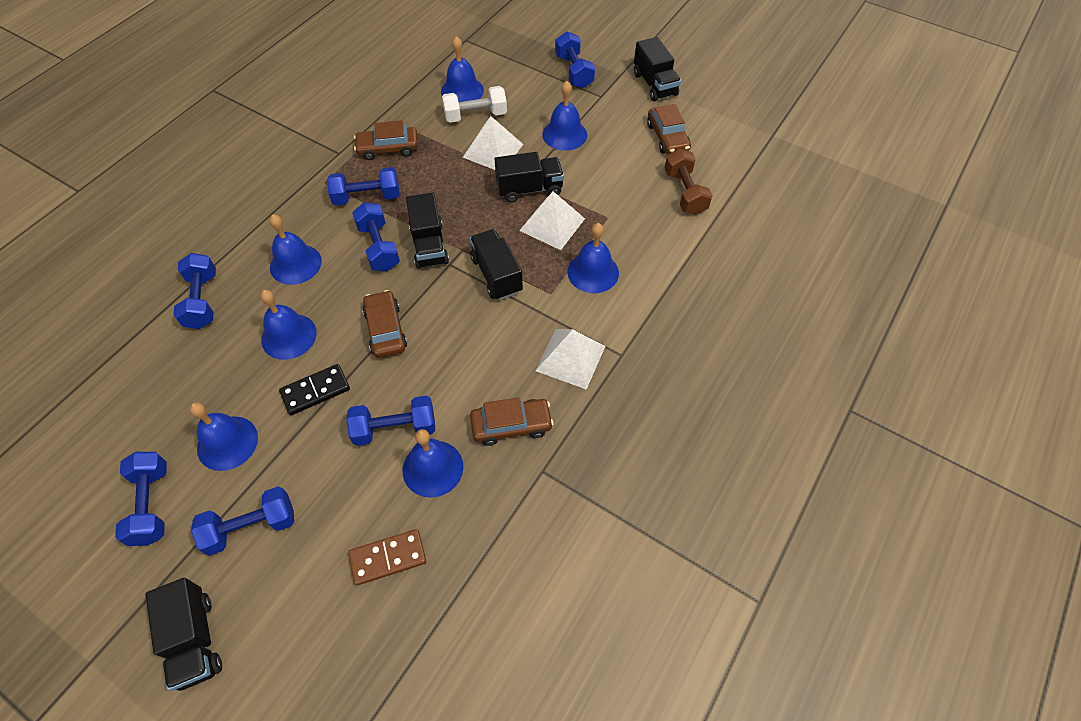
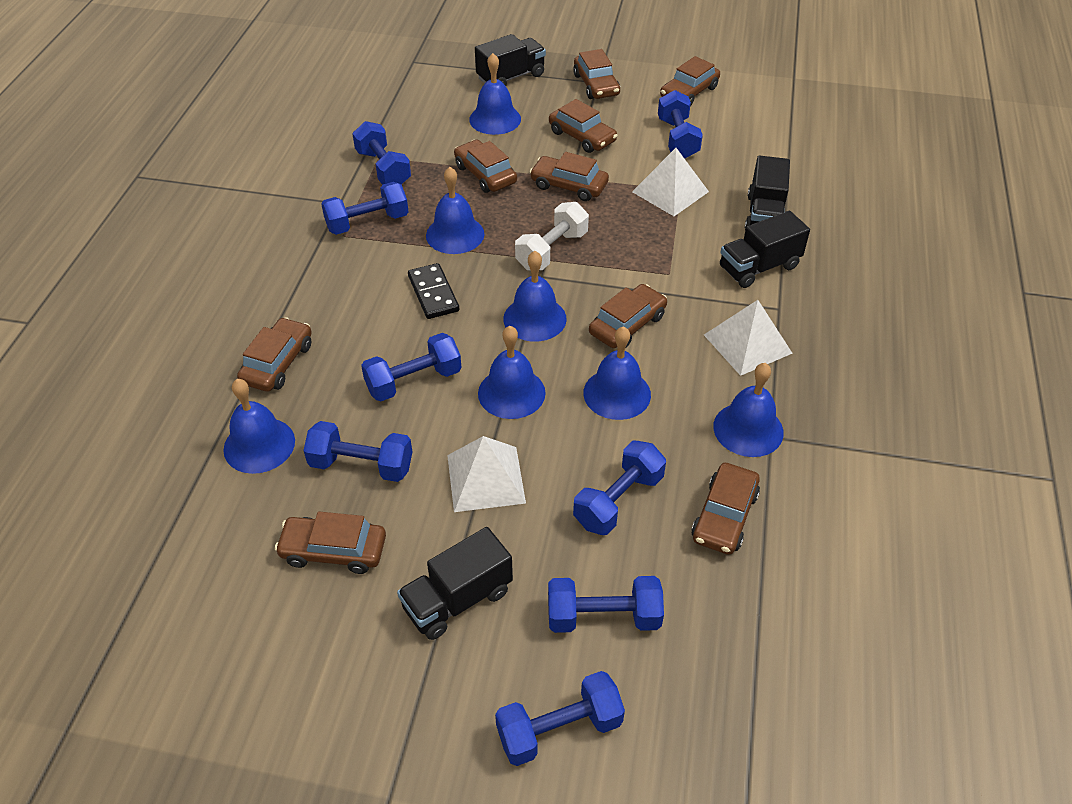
black truck: [145,578,222,691] [406,193,449,269] [470,229,523,300] [495,152,564,203] [634,37,681,101] = 5 -> [397,527,513,640] [475,34,546,86] [720,211,810,288] [745,156,790,230] = 4
blue dumbbell: [115,452,167,546] [173,253,216,329] [191,487,294,556] [327,167,400,206] [346,396,435,446] [352,202,400,271] [555,32,595,88] = 7 -> [303,421,412,482] [321,182,409,235] [352,121,411,185] [361,333,462,401] [495,671,625,766] [548,576,664,633] [573,441,666,535] [658,90,703,158] = 8
brown car: [354,120,418,160] [362,290,407,358] [470,397,553,446] [647,104,691,155] = 4 -> [237,317,312,392] [275,512,386,574] [454,140,517,193] [530,152,609,201] [549,99,618,153] [573,49,620,99] [589,284,667,348] [660,56,720,106] [691,463,760,555] = 9
brown domino: [348,529,426,585] = 1 -> none = 0
brown dumbbell: [664,148,713,215] = 1 -> none = 0

